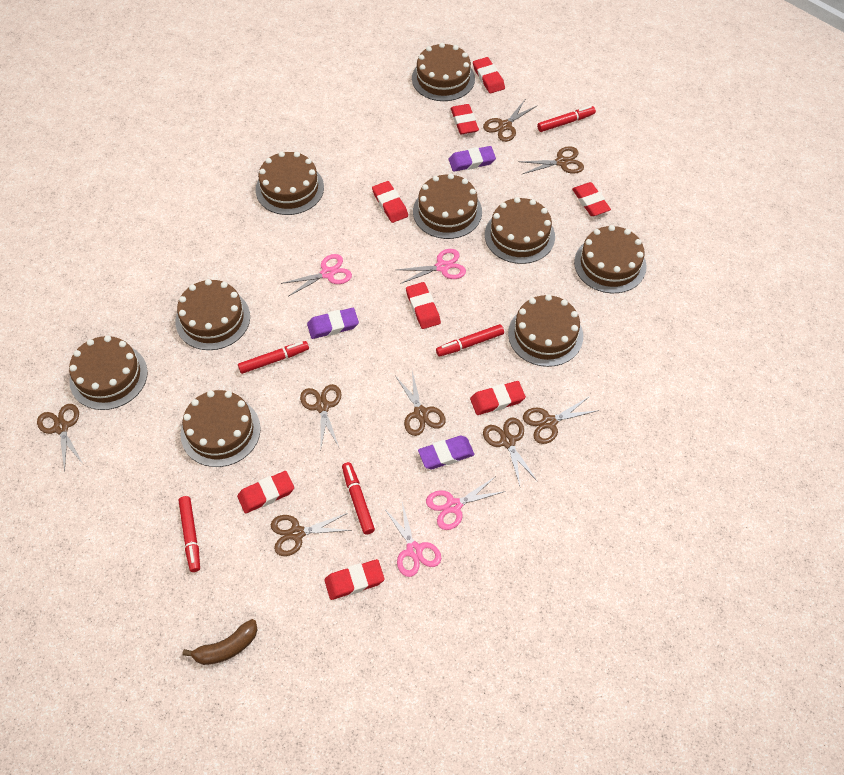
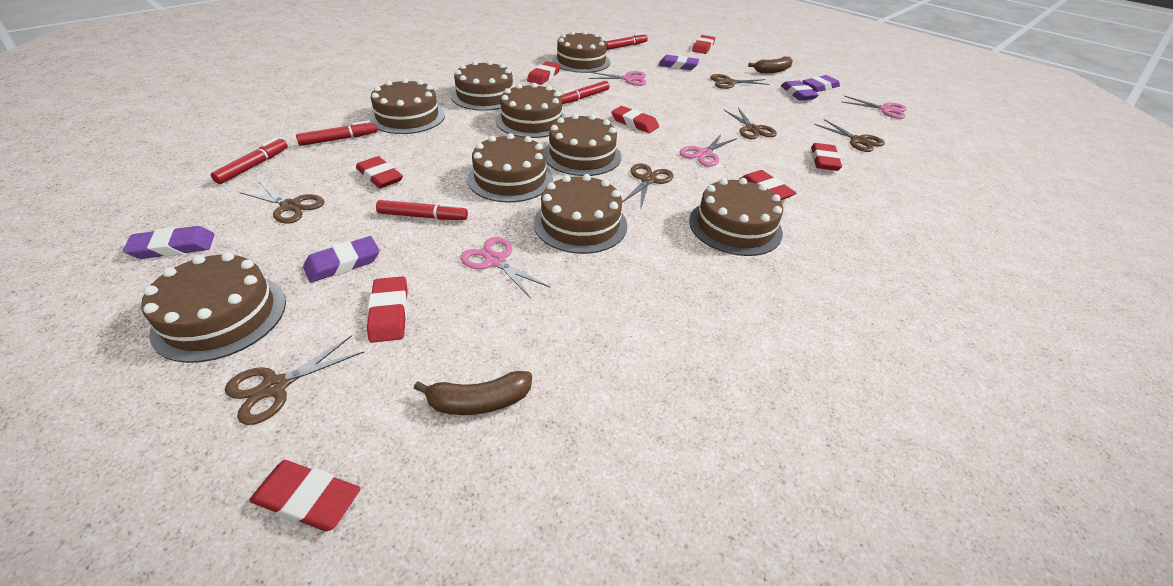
brown banana: [183,619,258,665] = 1 -> [414,371,532,415] [748,57,793,73] = 2
brown scissors: [37,404,83,472] [271,513,352,556] [300,384,342,449] [395,371,446,436] [483,100,538,142] [483,418,538,486] [518,146,584,174] [523,396,599,444] = 8 -> [225,335,364,425] [239,182,324,224] [622,163,674,208] [710,74,770,89] [724,108,777,139] [814,119,885,152] = 6
purple eraser: [307,308,359,339] [418,436,475,469] [449,146,496,172] = 3 -> [123,226,214,259] [303,236,380,283] [659,55,699,70] [781,81,819,100] [803,75,840,92] = 5

